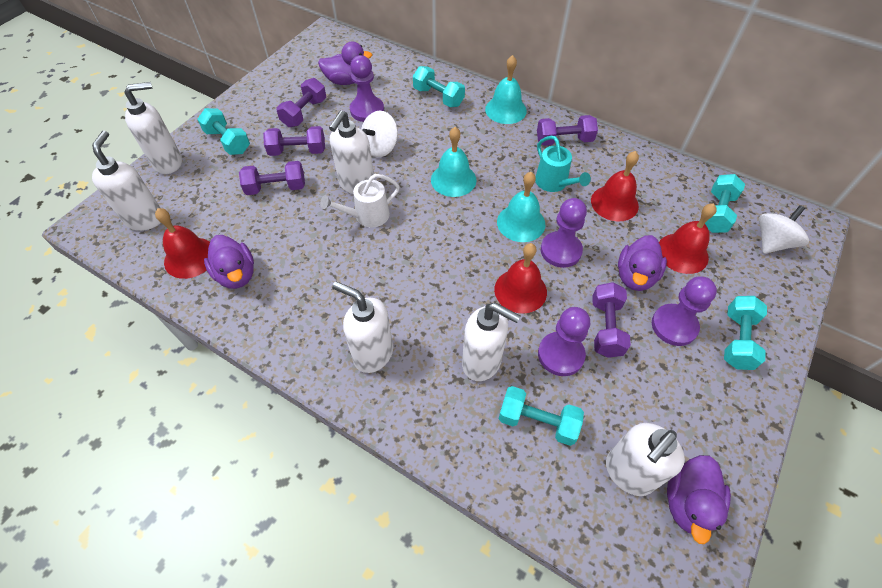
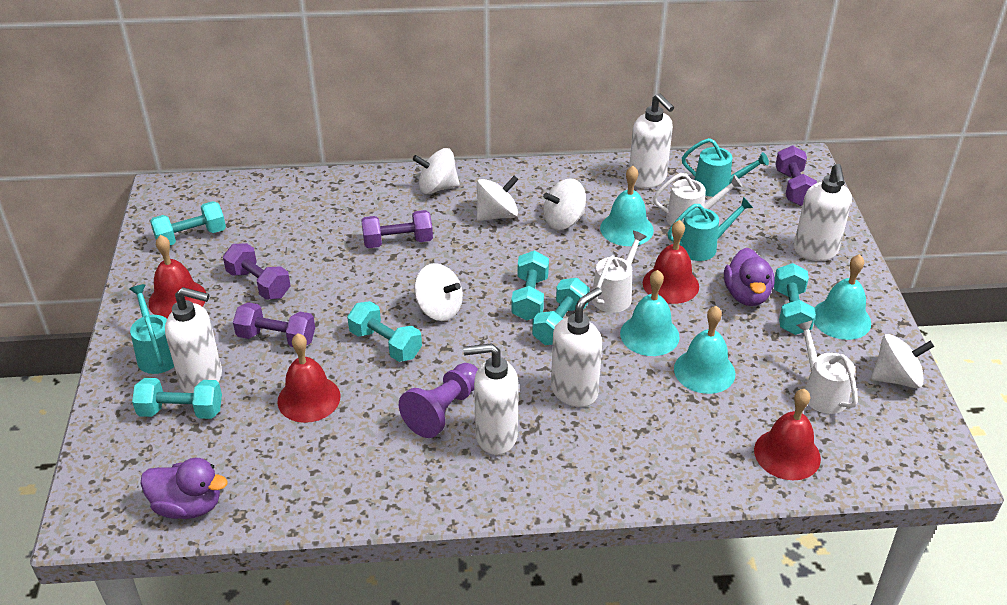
purple duck: [204,235,254,289] [318,42,372,85] [618,235,667,291] [667,455,731,544] = 4 -> [140,458,228,519] [724,248,775,306] = 2
purple dumbbell: [239,161,305,195] [263,126,325,156] [276,78,326,127] [537,115,598,146] [592,282,631,358] = 5 -> [223,243,291,300] [233,302,315,347] [361,210,433,248] [775,145,817,206] = 4
purple pawn: [350,55,384,122] [538,307,590,376] [541,198,587,268] [652,276,717,346] = 4 -> [399,363,478,438] = 1
turquoise bell: [431,127,477,197] [485,55,527,124] [497,172,545,242] = 3 -> [600,166,654,246] [620,270,680,356] [674,306,735,394] [814,254,871,340] = 4
turquoise dumbbell: [197,108,250,155] [413,66,465,107] [499,386,584,446] [705,174,745,233] [724,296,767,370] = 5 -> [132,378,222,419] [150,201,226,245] [347,301,422,362] [511,250,549,321] [532,278,590,345] [774,263,816,335] = 6
turquoise watering can: [535,136,591,192] = 1 -> [130,284,174,374] [668,197,753,261] [682,138,769,197] = 3
white soap dispenser: [92,131,161,231] [124,82,182,174] [329,111,375,194] [332,281,393,373] [462,303,520,381] [606,423,685,496] = 6 -> [165,287,222,393] [463,343,519,455] [551,287,602,407] [629,93,674,188] [794,164,852,261] = 5
white spinning top: [361,111,398,157] [759,205,809,254] = 2 -> [413,148,460,194] [414,263,463,321] [476,176,519,221] [543,179,586,230] [872,334,934,388] = 5
white watering can: [320,174,400,227] = 1 -> [592,231,647,313] [653,173,742,226] [797,320,858,414] = 3

